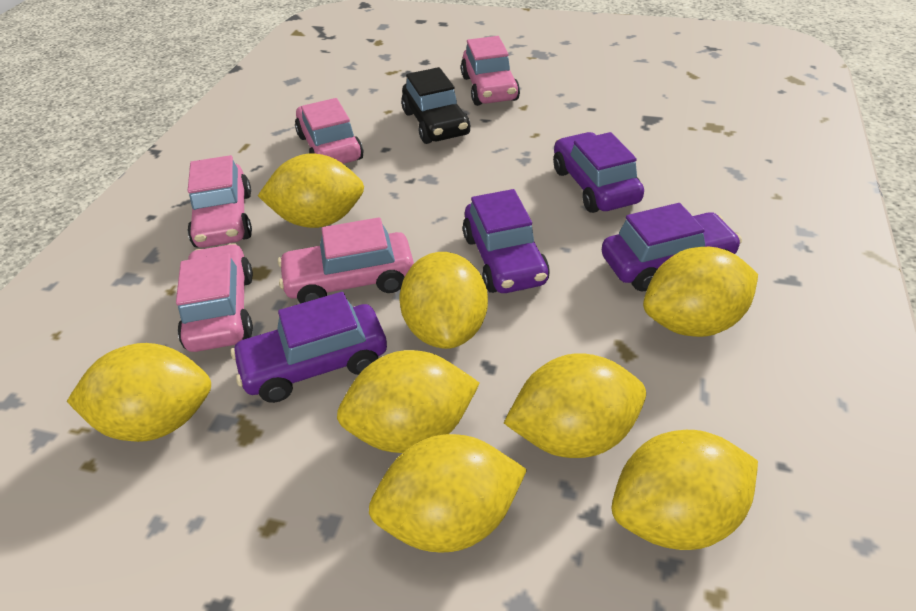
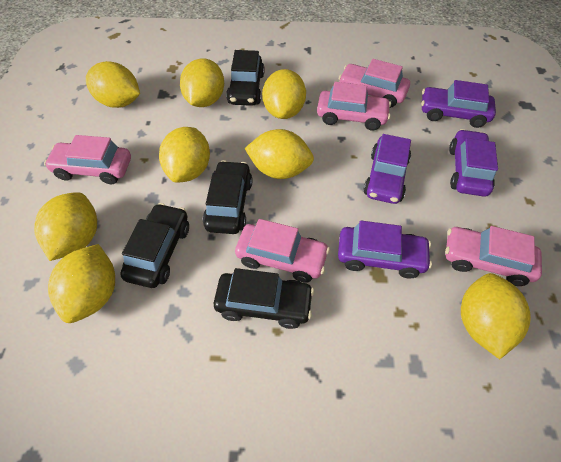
black car: [401,67,470,144] = 1 -> [120,203,189,288] [203,160,253,234] [214,268,314,329] [226,50,265,106] = 4

